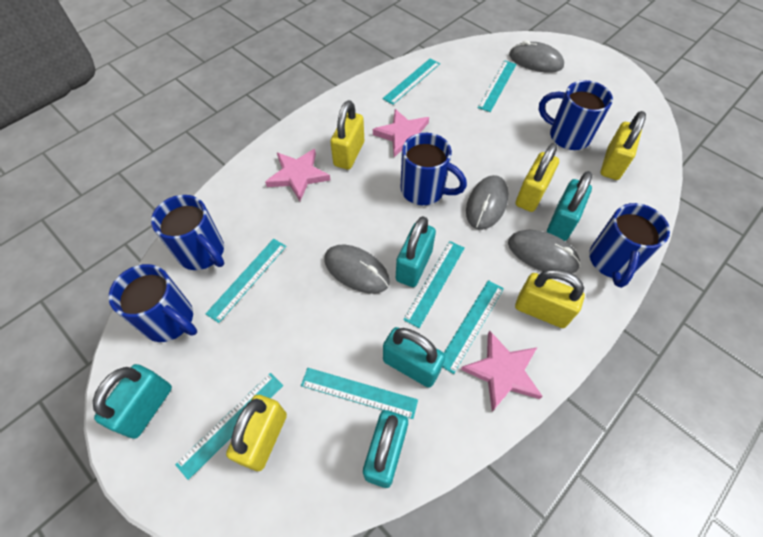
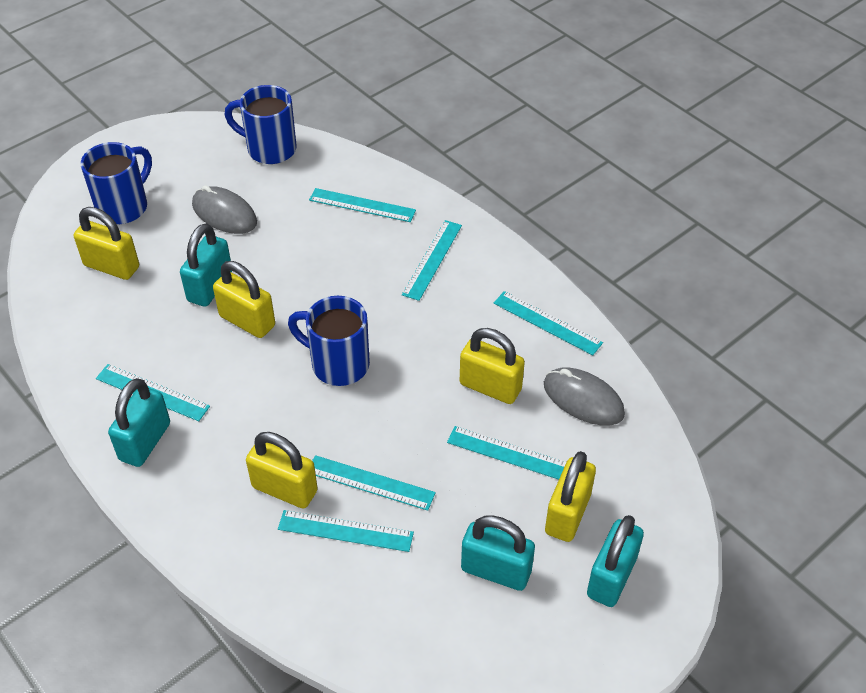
blue mug: [108,264,197,342] [151,195,224,270] [401,133,467,205] [539,80,613,150] [589,203,670,288] = 5 -> [81,142,152,224] [225,85,297,164] [288,296,370,386] = 3
grey mouse: [324,245,390,294] [466,175,508,230] [508,230,581,273] [509,40,564,73] = 4 -> [192,185,257,234] [544,368,625,426] = 2
pink star: [265,149,330,201] [373,109,429,157] [461,331,543,412] = 3 -> none = 0
turquoise padlock: [93,364,172,439] [363,410,408,488] [383,327,445,388] [396,216,436,287] [547,171,592,241] = 5 -> [108,378,170,467] [180,223,232,307] [461,515,535,591] [587,515,644,607] = 4

